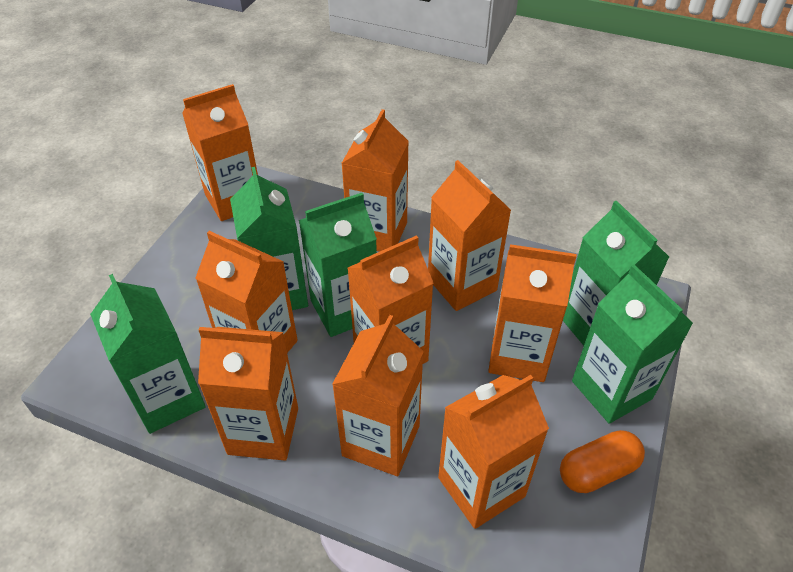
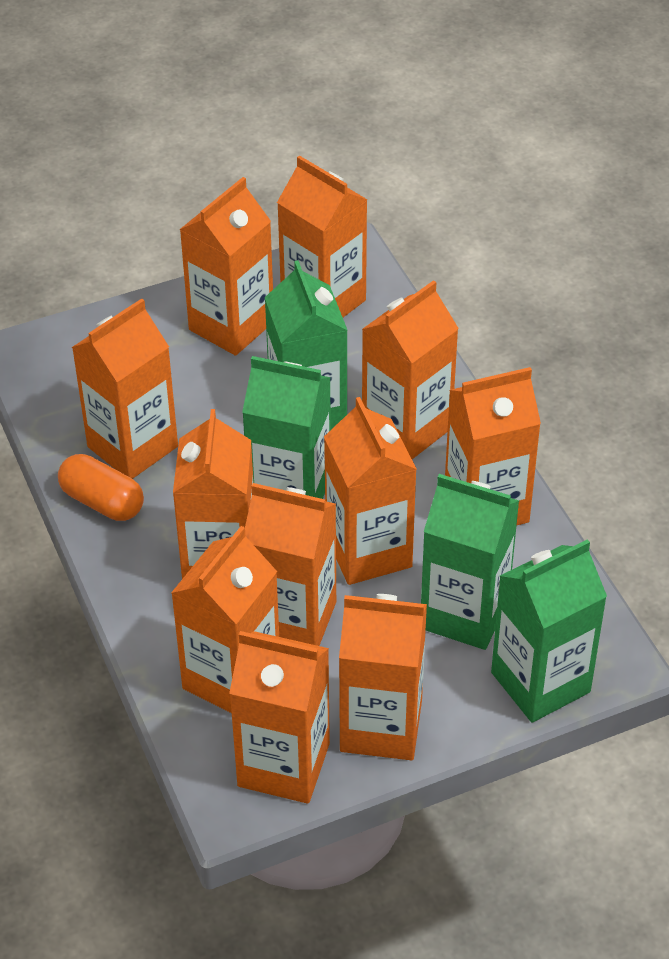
green carton: [90,274,206,434] [230,167,308,310] [299,193,377,337] [563,201,669,346] [572,265,693,424] = 5 -> [242,356,331,499] [265,260,347,429] [421,474,519,650] [491,539,607,723] = 4
orange carton: [182,84,258,221] [195,231,298,353] [198,327,298,460] [332,315,424,476] [341,109,409,252] [348,235,434,364] [428,160,511,311] [438,375,549,529] [488,244,577,382] = 9 -> [72,299,178,479] [171,526,279,713] [173,409,253,579] [179,177,273,356] [229,631,330,804] [245,483,336,646] [277,155,367,317] [324,397,417,585] [339,594,427,760] [362,280,459,459] [445,367,541,525] = 11

